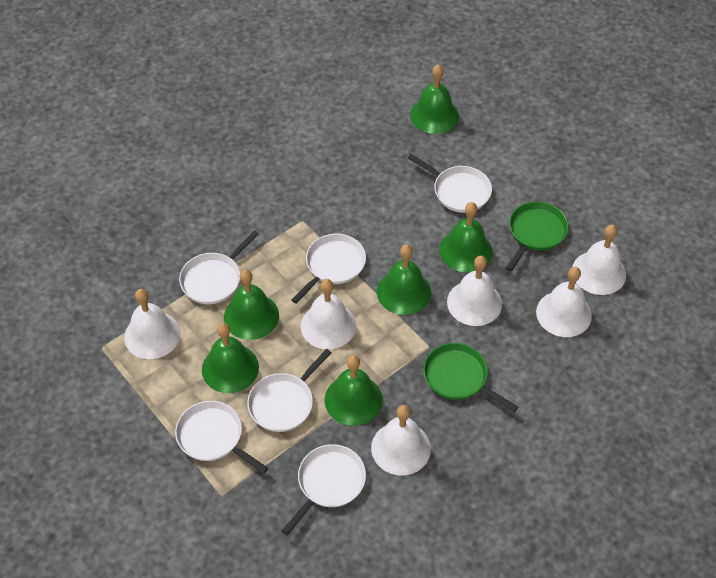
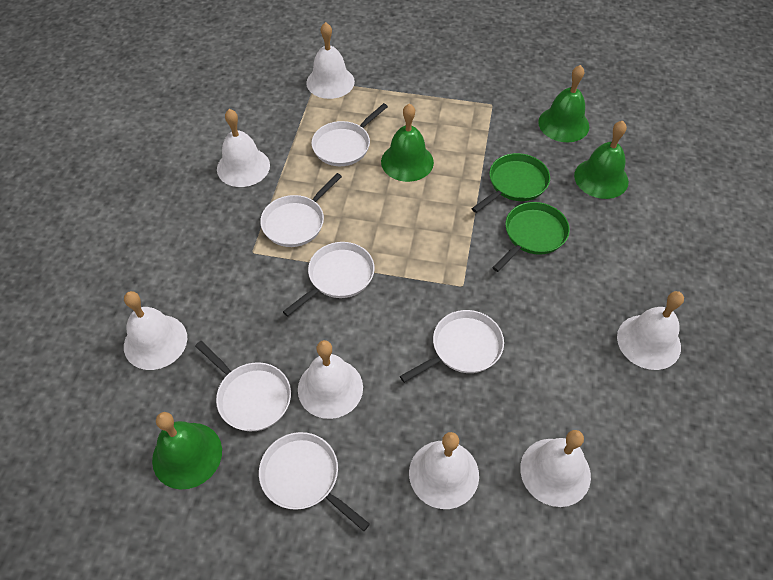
green bell: [202,323,259,393] [224,269,279,340] [325,355,383,426] [377,244,431,315] [410,64,459,134] [439,202,493,272] = 6 -> [152,412,222,490] [381,103,434,182] [538,65,589,142] [574,121,629,199] = 4
white bell: [124,289,181,359] [301,279,356,349] [371,405,431,476] [447,256,502,326] [536,267,592,337] [572,225,626,295] = 6 -> [124,291,187,370] [217,109,270,187] [298,340,363,419] [306,22,355,99] [409,432,479,509] [520,430,591,507] [617,291,684,370] = 7

